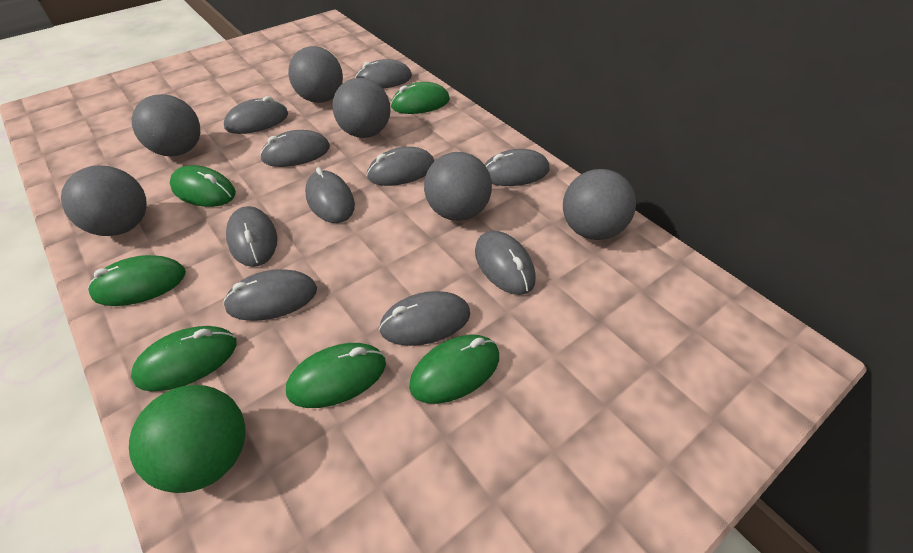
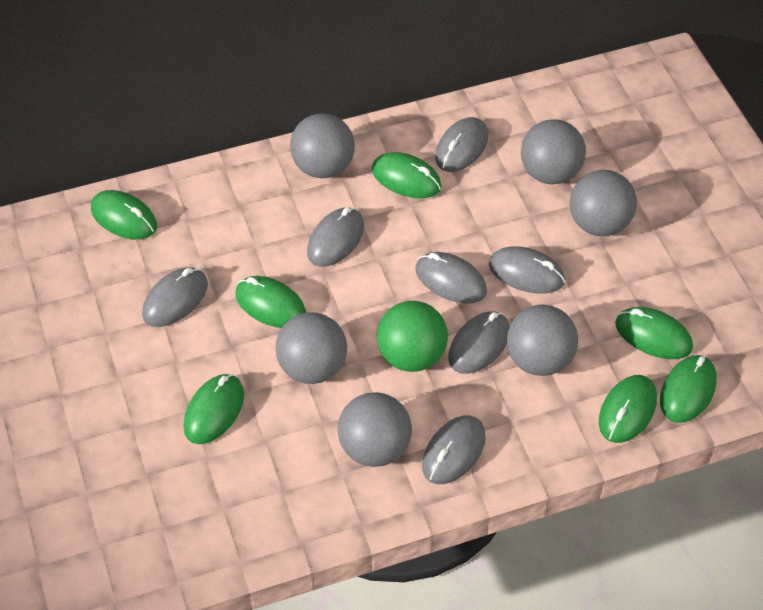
green mouse: [88,255,186,306] [131,326,237,391] [170,165,236,207] [286,343,386,408] [391,82,450,114] [409,334,499,404] = 6 -> [91,190,157,239] [183,374,244,444] [235,276,306,328] [372,152,442,198] [599,375,657,443] [615,307,693,359] [660,355,717,423] = 7
grey mouse: [223,269,317,321] [224,96,288,134] [226,206,277,267] [260,130,330,167] [305,167,355,223] [355,59,412,89] [367,147,434,186] [379,291,470,346] [475,231,536,295] [484,149,550,186] = 10 -> [142,267,208,327] [307,207,364,267] [415,252,487,304] [422,416,486,484] [435,117,488,172] [448,311,509,374] [489,246,565,294] = 7

